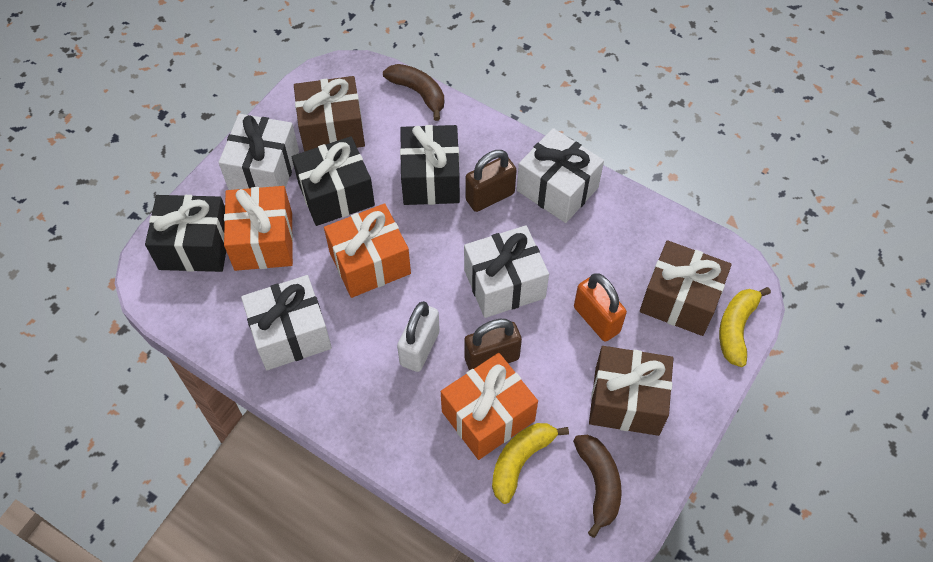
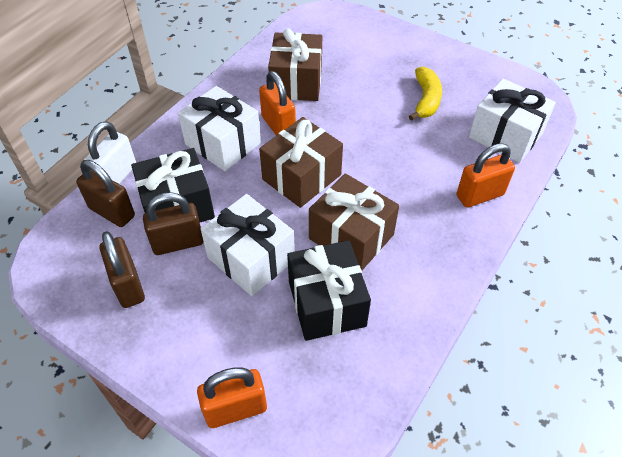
black gift: [145,195,226,272] [292,136,375,226] [400,125,460,205] = 3 -> [131,148,215,222] [287,240,371,341] = 2
brown banana: [383,64,444,121] [573,435,622,538] = 2 -> none = 0
brown padlock: [464,319,522,371] [465,150,516,212] = 2 -> [76,160,135,227] [100,231,145,308] [143,192,203,255] = 3
orange gift: [224,186,293,271] [324,203,411,298] [441,353,538,460] = 3 -> none = 0
orange padlock: [574,273,627,342] = 1 -> [197,367,267,428] [259,71,296,136] [456,143,515,208] = 3
white gift: [219,114,299,190] [241,275,332,370] [464,225,549,318] [517,128,604,223] = 4 -> [178,86,261,171] [201,194,295,296] [469,79,556,163] = 3
yellow banana: [492,423,569,504] [719,287,771,367] = 2 -> [409,66,442,121] = 1

